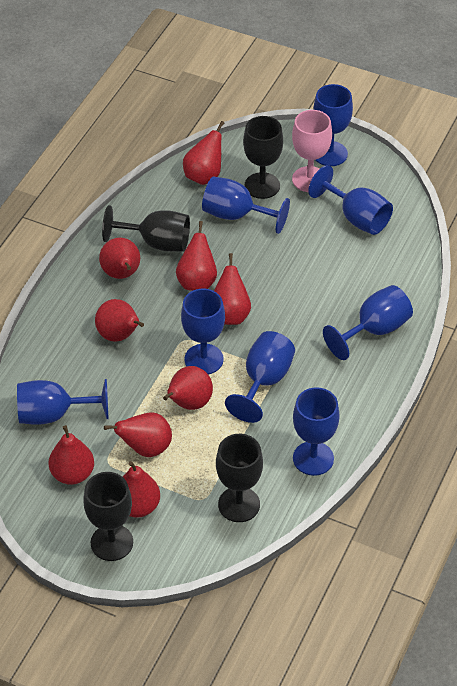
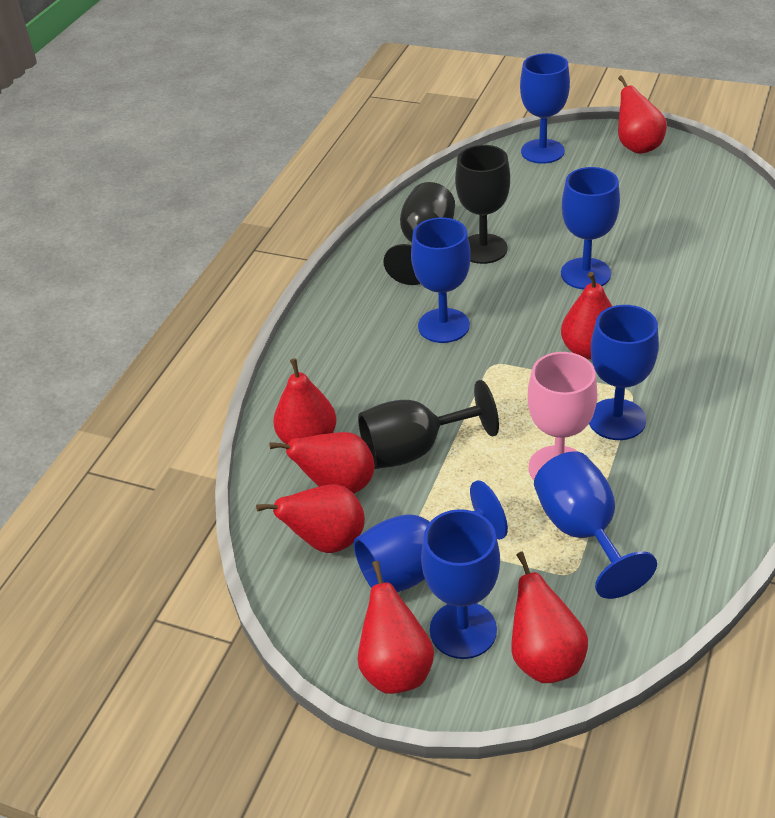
black goblet: [83,472,133,561] [102,205,190,252] [216,434,263,522] [243,116,283,199] = 4 -> [358,380,499,469] [383,182,455,285] [455,145,510,264] = 3
blue goblet: [17,379,109,425] [181,289,225,374] [202,176,290,234] [225,331,295,423] [293,387,340,476] [308,165,393,235] [313,84,353,166] [323,285,413,360] = 8 -> [354,480,508,592] [411,217,471,343] [421,509,500,659] [520,53,570,164] [534,451,657,599] [561,167,620,289] [589,305,659,440] = 7
red pear: [49,425,94,485] [95,299,144,342] [99,238,140,279] [104,412,172,457] [123,461,160,518] [163,366,213,410] [176,221,217,291] [183,121,224,185] [214,253,251,325] = 9 -> [256,484,365,553] [270,432,375,494] [273,358,336,444] [358,561,434,694] [511,552,588,683] [561,272,612,360] [618,75,667,154] = 7

